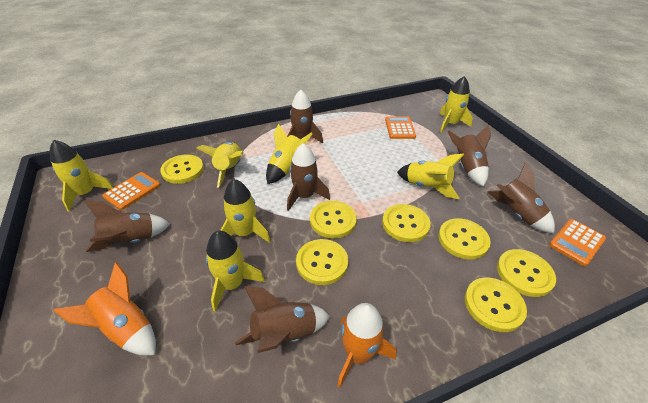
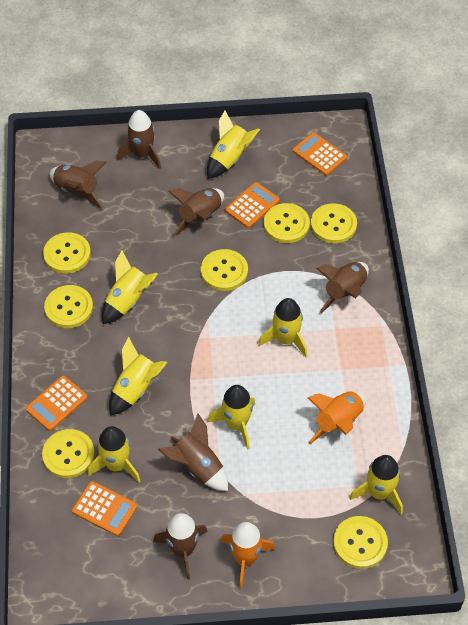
orange calculator: [102,172,161,210] [385,116,416,139] [549,219,606,266] = 3 -> [26,376,87,431] [72,481,137,536] [225,182,279,228] [293,132,347,176] = 4

